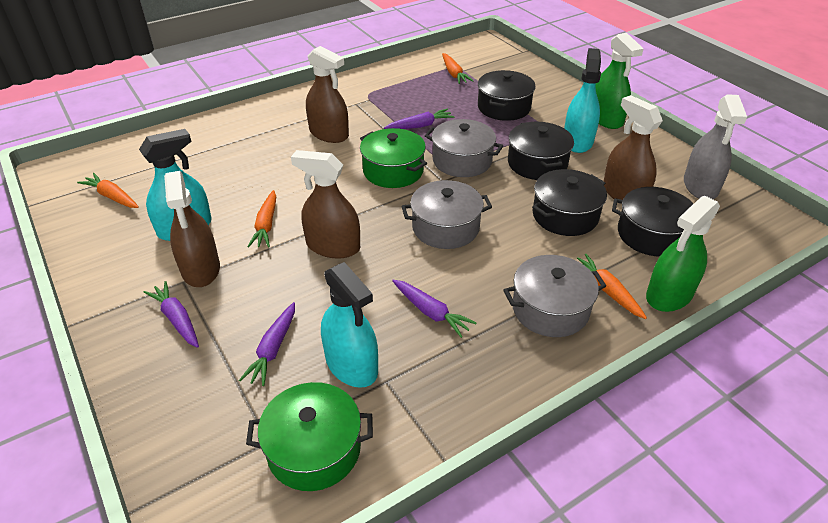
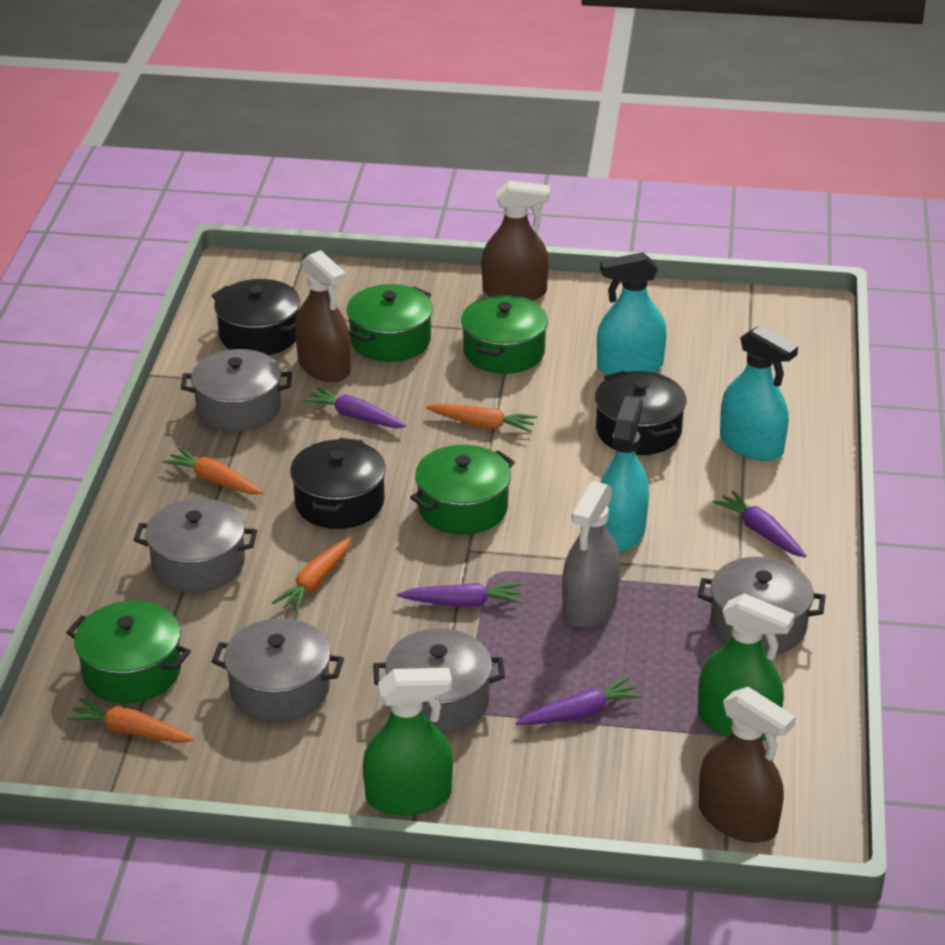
black pot: [478,70,536,121] [508,121,574,180] [532,169,607,236] [612,187,693,257] = 4 -> [211,279,300,355] [290,438,386,529] [595,371,686,455] = 3
brown spray bottle: [164,171,220,287] [291,150,360,259] [306,46,349,143] [604,95,663,200] = 4 -> [295,250,351,382] [482,181,550,300] [699,687,796,843] = 3
green pot: [246,382,373,491] [360,128,427,188] = 2 -> [66,601,191,703] [347,284,433,362] [410,445,515,535] [461,295,548,374] = 4
grey pot: [401,180,492,249] [425,119,503,177] [504,255,606,337] = 3 -> [134,498,257,593] [181,349,292,432] [211,618,344,723] [373,629,505,734] [698,557,825,654] = 5

